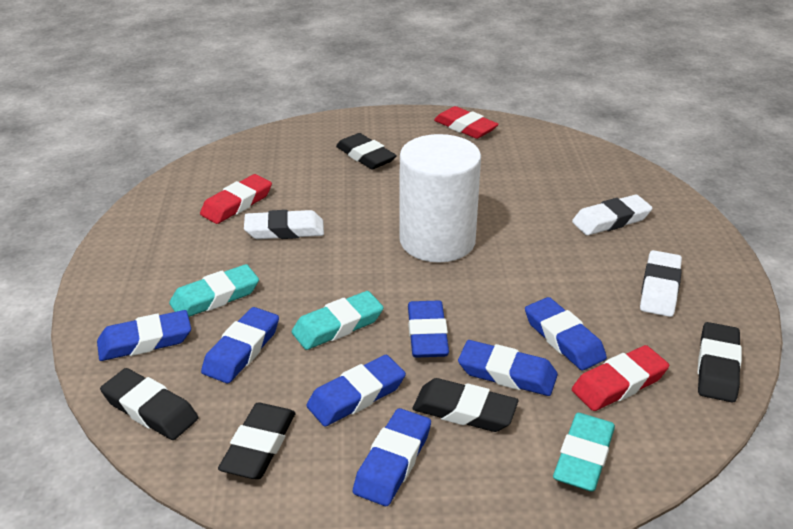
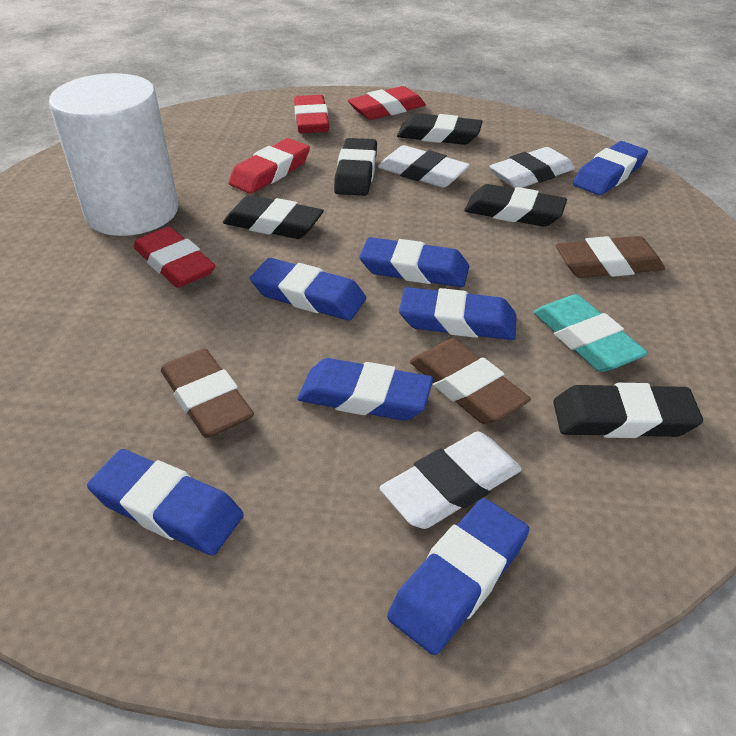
brown eraser: none = 0 -> [161,348,254,438] [410,338,531,424] [555,236,665,278] = 3
red eraser: [200,174,272,224] [434,106,499,139] [572,345,669,411] = 3 -> [133,227,216,288] [229,138,310,194] [294,95,329,133] [347,86,426,120] = 4
turquoise eraser: [169,264,259,317] [292,291,384,350] [553,413,615,492] = 3 -> [534,294,648,372] = 1

